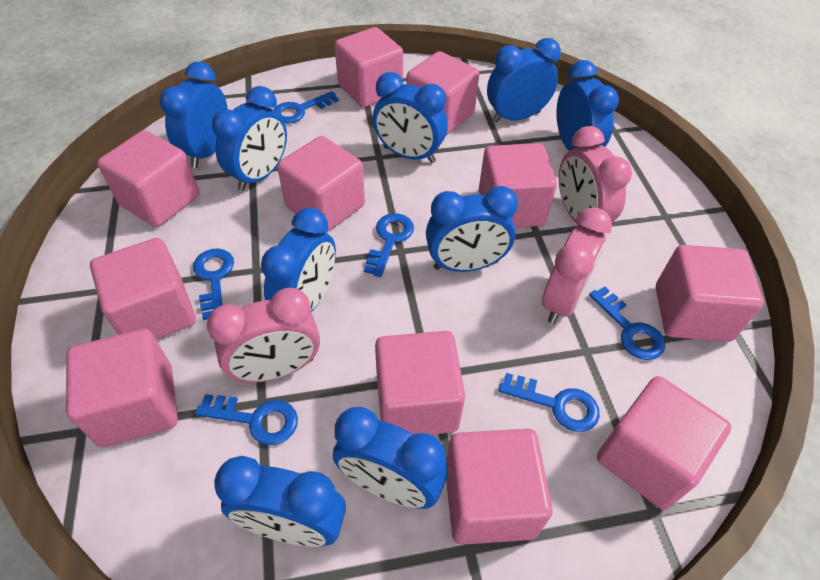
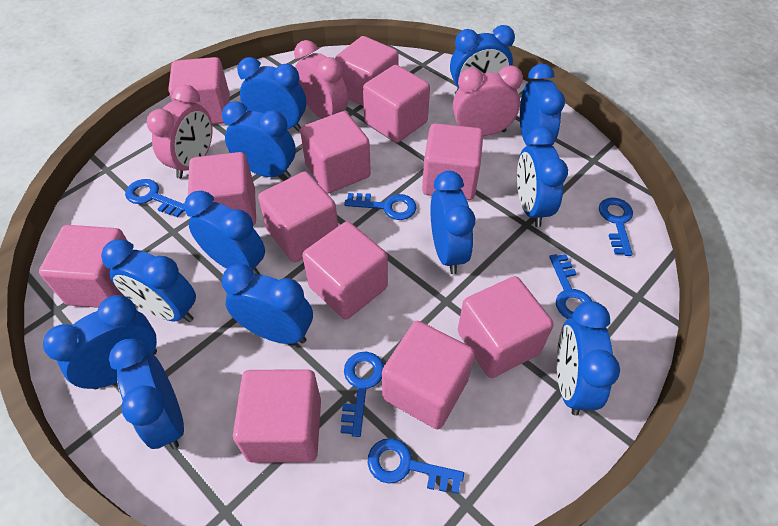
blue clock: [160,62,228,168] [212,86,287,191] [214,456,346,547] [261,207,336,312] [333,407,448,509] [373,72,448,163] [426,186,518,272] [487,38,561,123] [556,60,619,151] = 9 -> [43,295,157,389] [101,239,196,322] [109,339,184,449] [184,191,265,274] [222,101,296,179] [222,264,313,344] [237,57,306,132] [430,171,475,274] [450,25,515,94] [517,127,568,227] [520,64,565,146] [557,301,620,416] = 12
pink cube: [66,329,178,447] [90,238,196,339] [97,130,199,227] [277,136,365,232] [334,27,403,108] [375,331,465,435] [406,51,479,135] [446,429,553,545] [479,143,557,228] [597,376,732,510] [656,245,764,342] = 11 -> [39,225,133,308] [169,57,230,124] [188,152,256,226] [233,369,321,463] [258,171,338,262] [300,111,371,193] [302,221,388,319] [335,36,399,107] [363,65,430,143] [382,321,475,429] [422,123,483,200] [458,276,554,378] = 12

